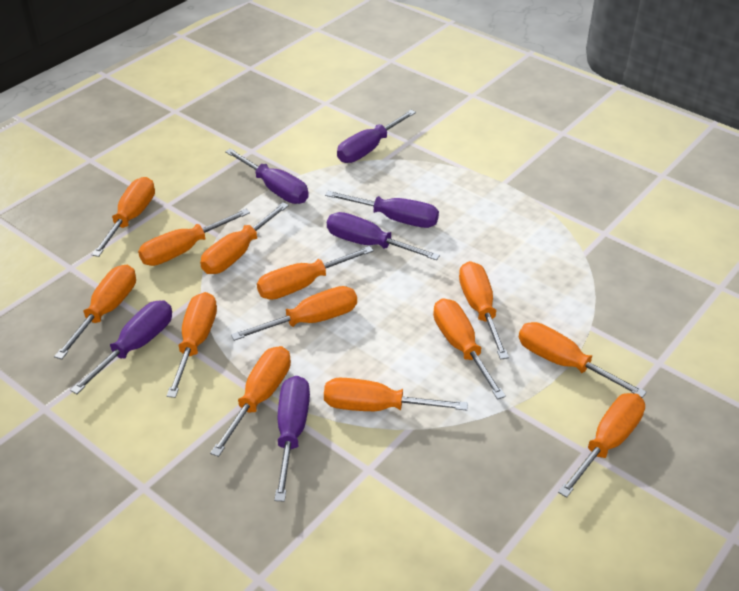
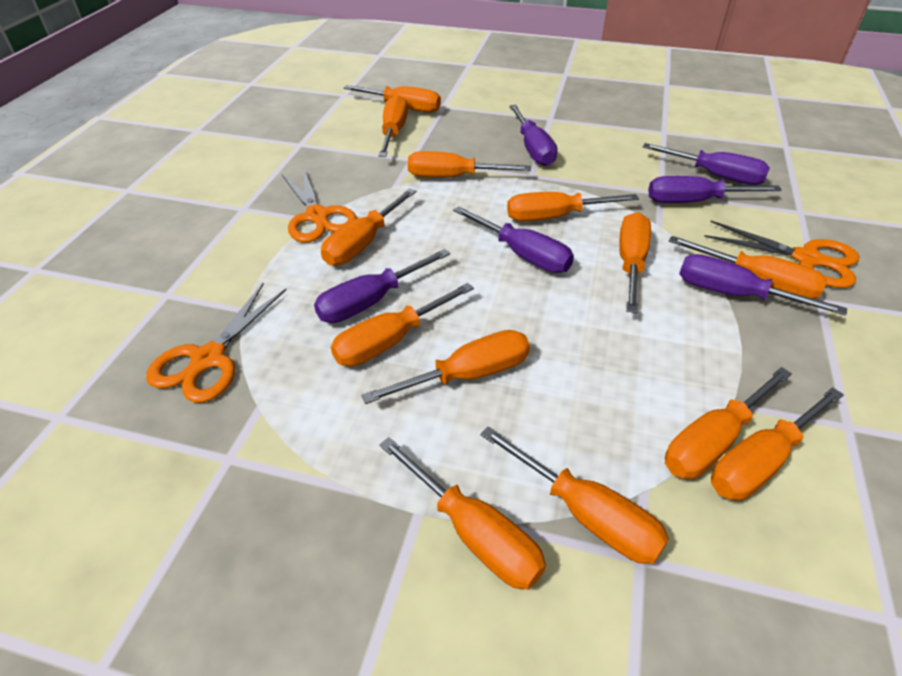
orange scissors: none = 0 -> [146,283,287,403] [282,168,357,242] [704,221,859,288] = 3

